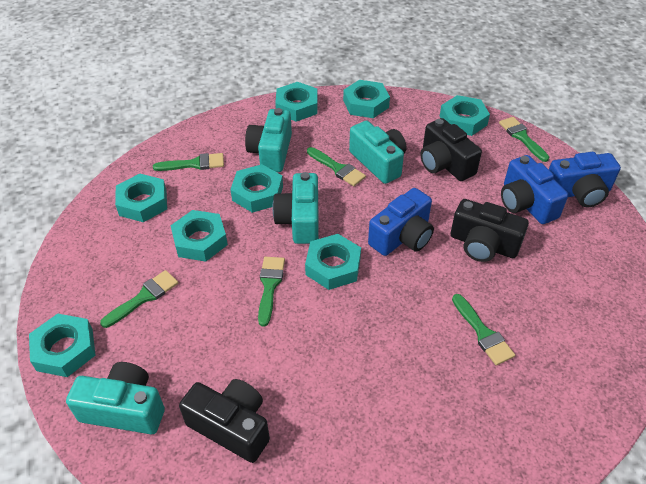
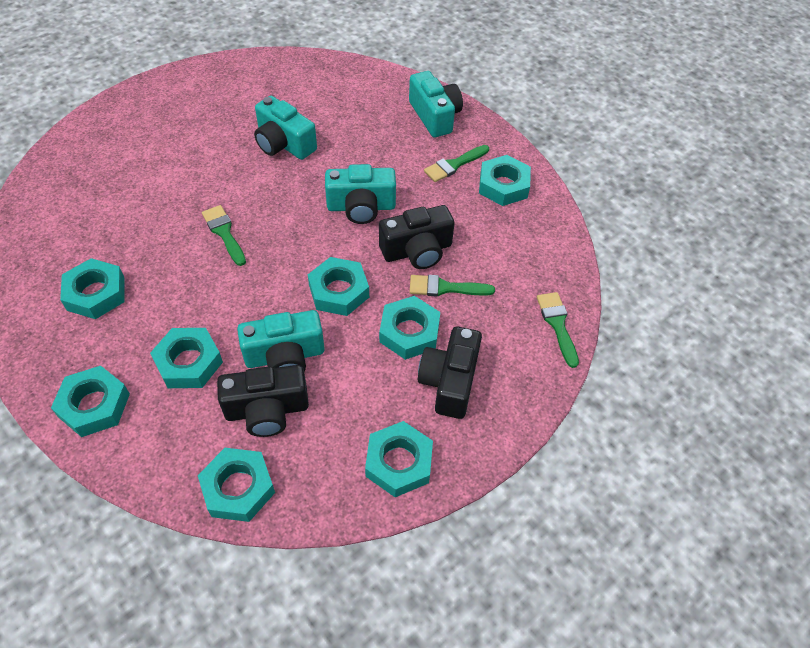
blue camera: [368,188,434,256] [501,155,568,224] [549,152,621,207] = 3 -> none = 0
green brush: [100,270,178,328] [153,153,224,171] [258,257,285,327] [307,147,366,186] [452,294,515,365] [499,117,549,162] = 6 -> [202,205,246,266] [410,275,495,297] [424,145,489,182] [537,292,579,368] = 4

